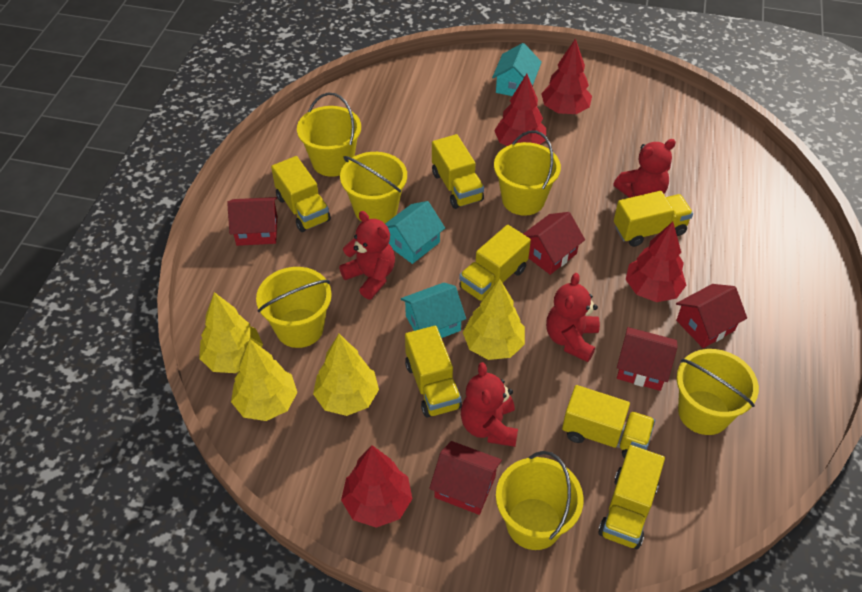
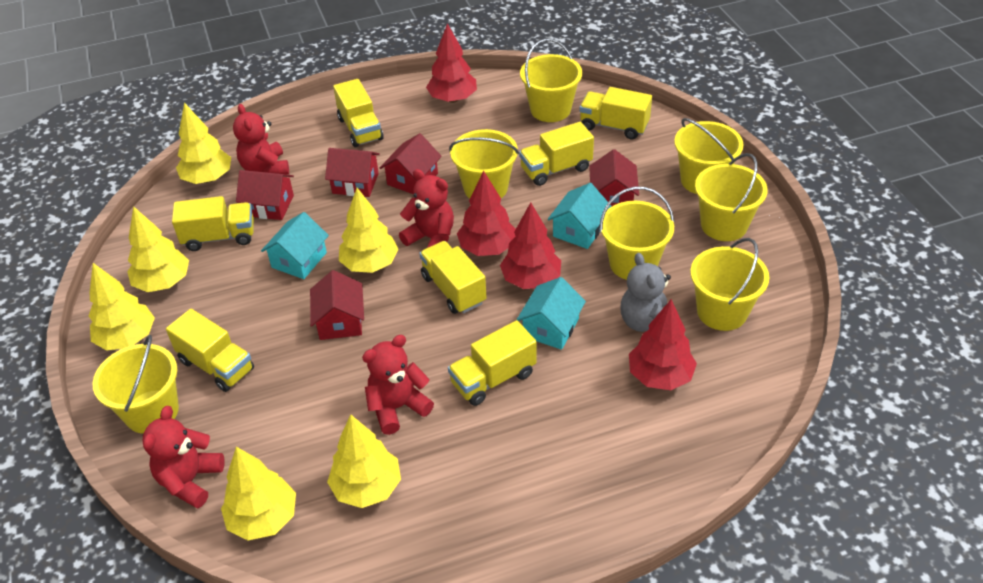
grey teddy bear: none = 0 -> [620,253,671,332] = 1
yellow bucket: [256,267,332,348] [297,93,361,177] [340,152,407,223] [494,130,561,216] [496,451,584,550] [677,349,759,435] = 6 -> [93,335,179,434] [449,129,519,199] [520,39,582,122] [600,187,674,280] [674,118,744,194] [690,238,770,331] [695,153,768,241] = 7
yellow tree: [199,292,263,373] [231,339,297,421] [313,334,379,416] [463,279,525,360] = 4 -> [89,263,155,351] [127,206,189,292] [176,103,231,184] [221,447,296,541] [327,414,401,508] [339,188,399,273] = 6

